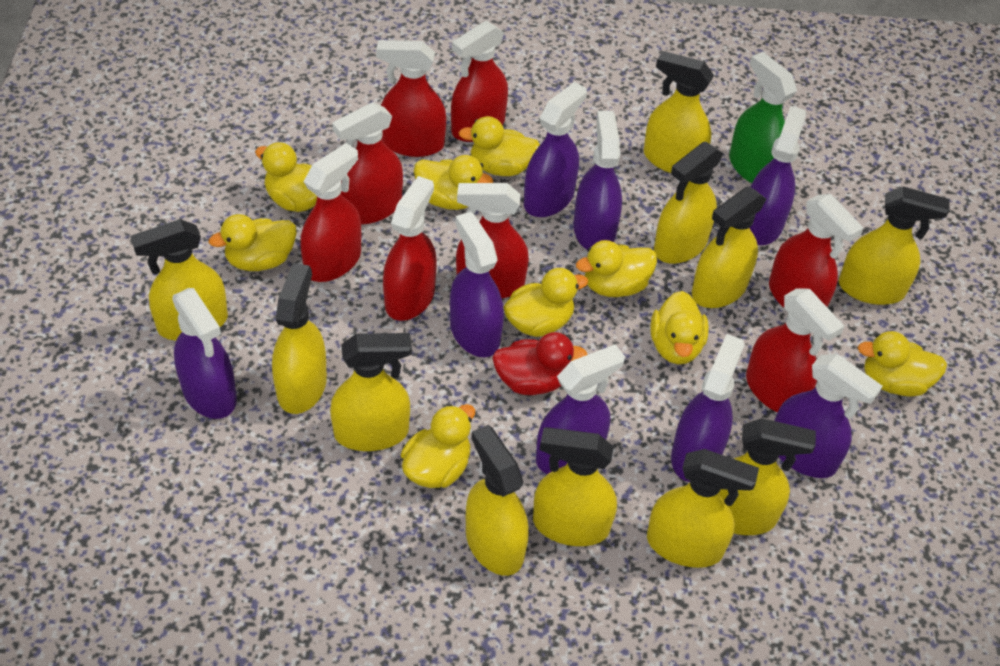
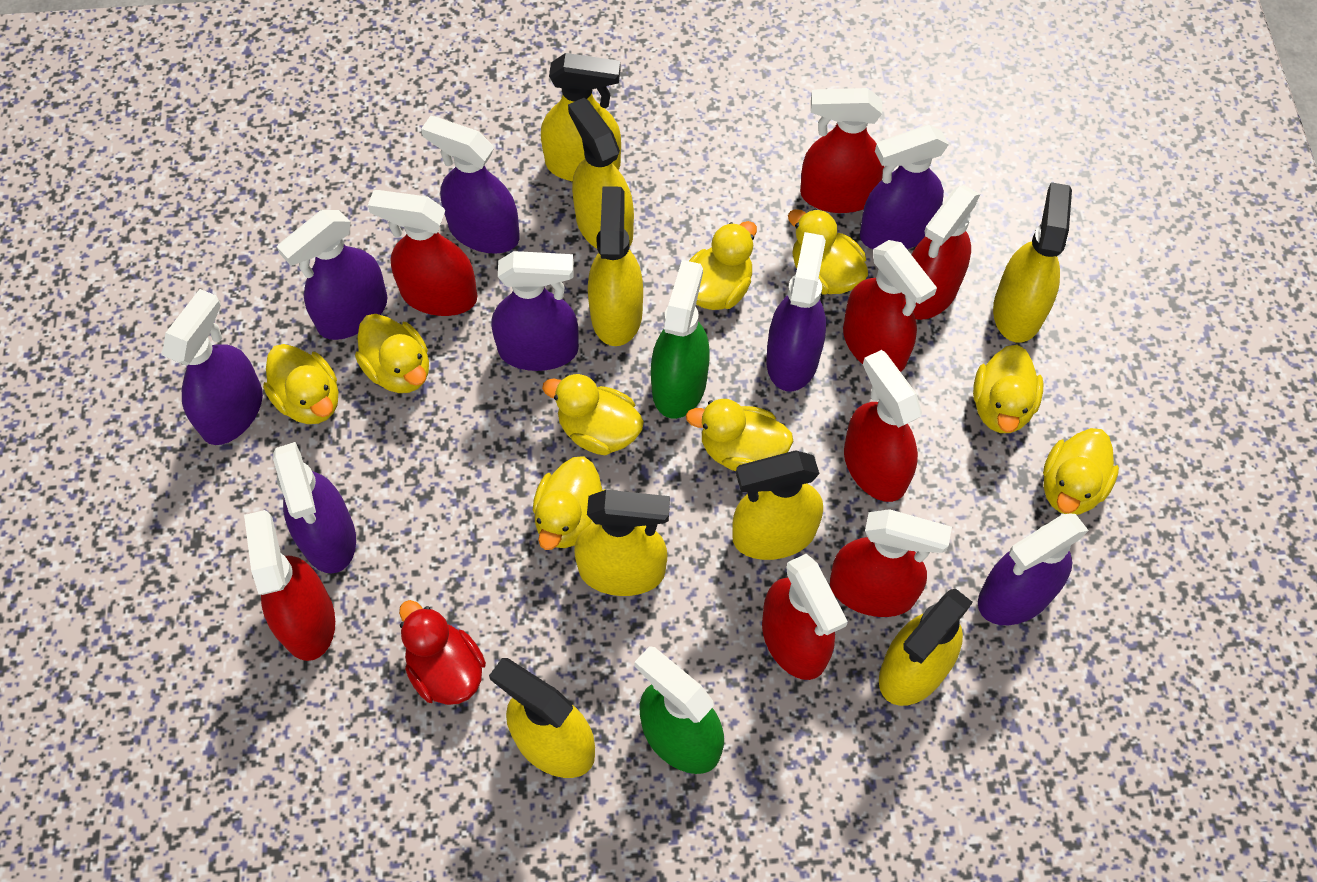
green spray bottle: [729,52,797,183] = 1 -> [634,646,724,774] [651,260,710,419] = 2
yellow spray bottle: [131,219,228,341] [272,263,327,414] [330,333,412,451] [466,425,529,576] [533,427,617,546] [644,51,714,173] [647,449,759,568] [654,141,723,264] [692,186,766,308] [719,418,816,535] [839,187,950,305] = 11 -> [489,658,595,778] [541,53,621,182] [568,98,634,249] [574,490,670,596] [588,186,643,346] [732,450,823,560] [879,589,973,706] [993,182,1072,343] = 8

